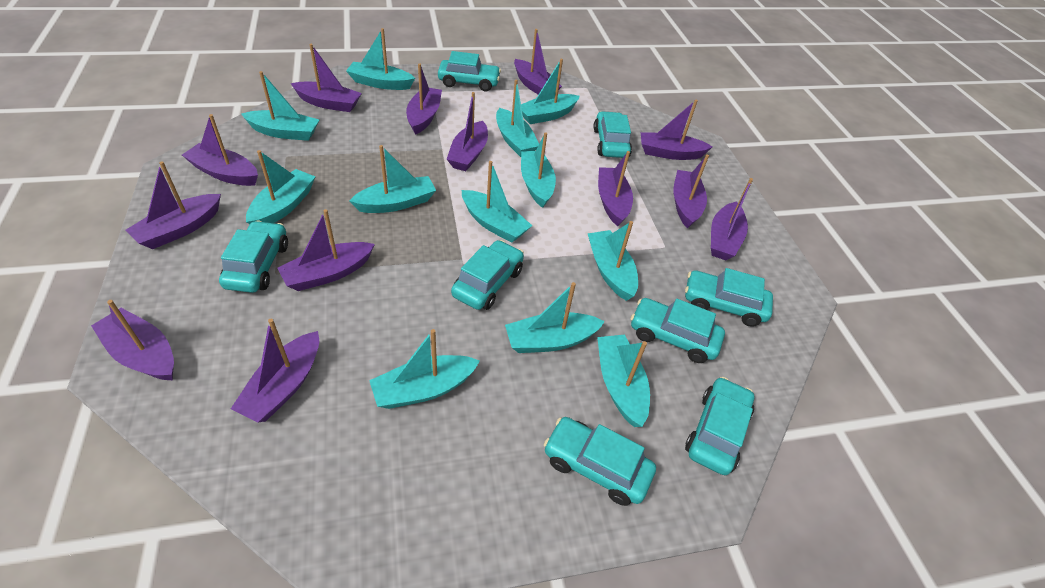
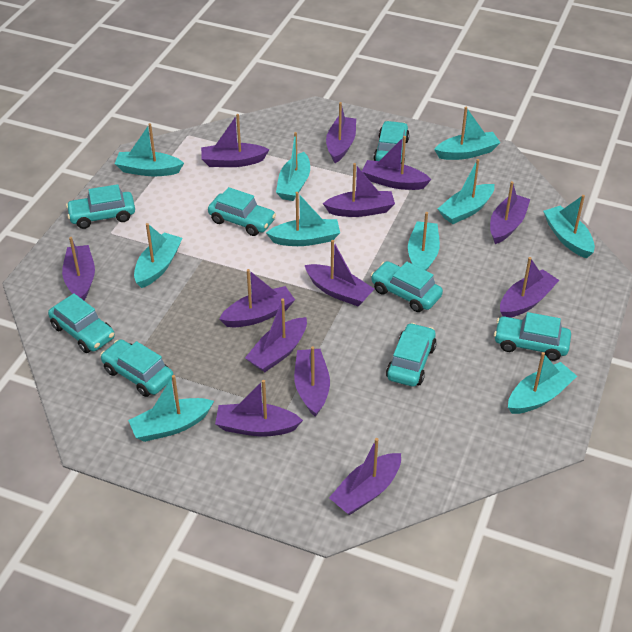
turquoise boat: [241,71,319,141] [246,150,315,224] [346,28,415,90] [349,145,436,213] [369,329,480,409] [462,161,532,243] [496,80,539,157] [505,282,605,353] [521,59,580,124] [521,132,556,208] [588,221,638,301] [597,335,650,427] = 12 -> [115,123,184,176] [128,375,214,442] [134,223,182,288] [266,192,340,246] [276,132,310,201] [408,212,440,271] [434,107,500,160] [438,159,494,224] [508,352,577,414] [543,195,595,259] = 10

